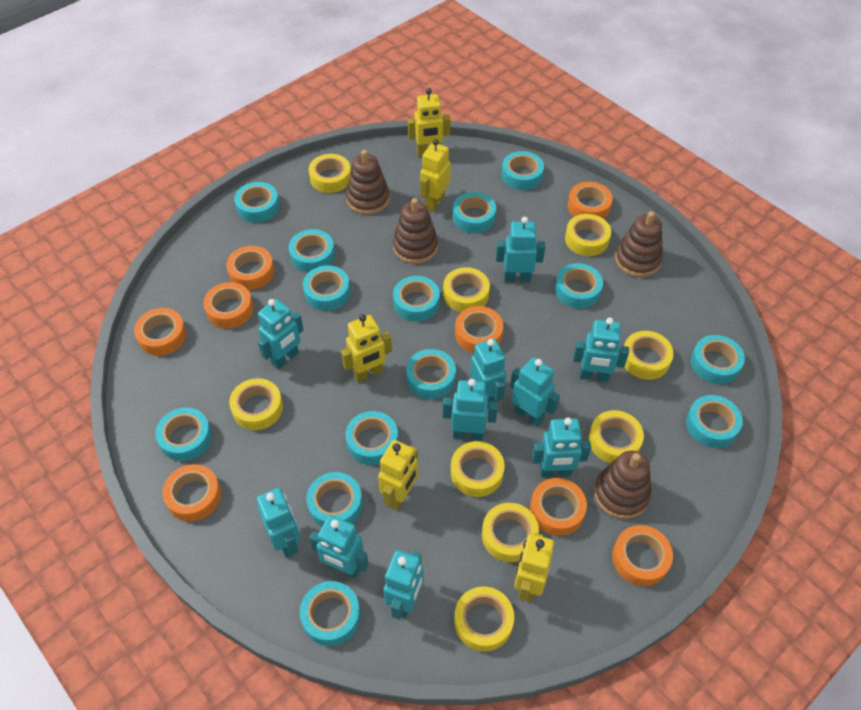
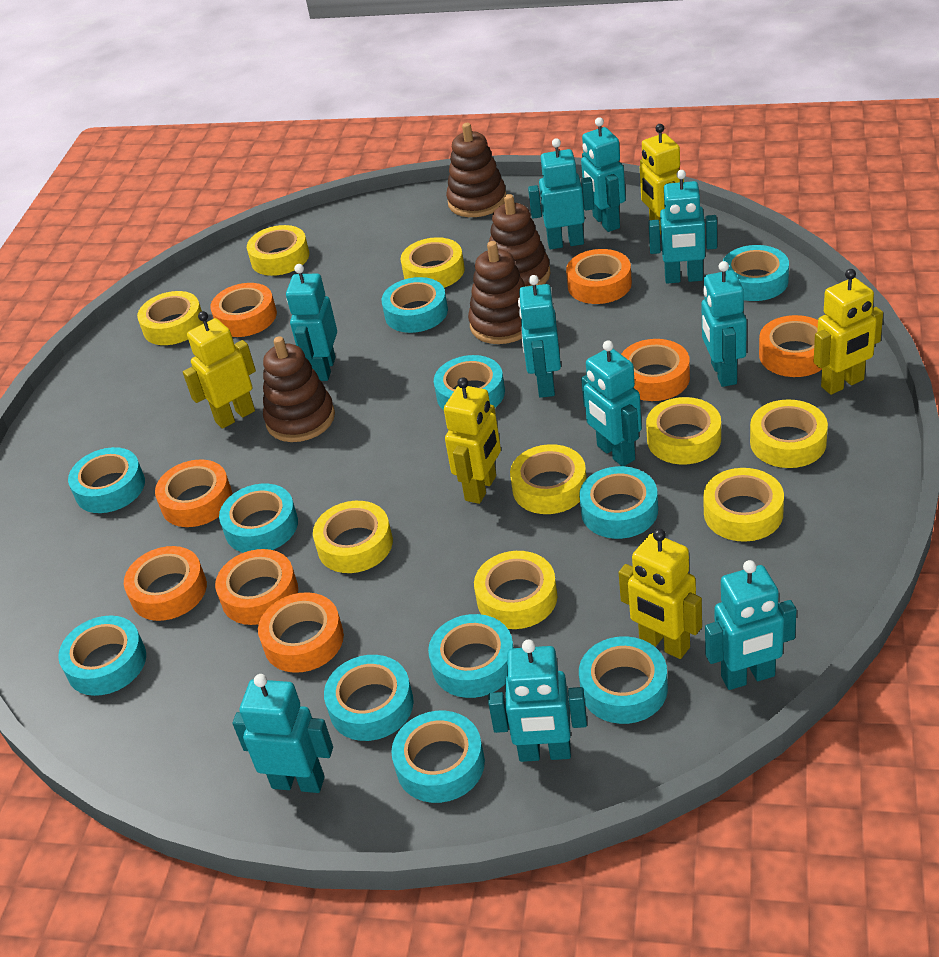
turquoise tape: [155,408,212,461] [234,182,280,223] [289,229,335,272] [300,581,361,646] [303,265,350,311] [306,472,363,527] [345,411,398,465] [393,276,440,322] [406,349,456,399] [453,192,496,233] [501,151,544,190] [555,263,603,309] [686,395,743,448] [691,335,745,384] = 14 -> [58,615,146,696] [68,447,145,513] [219,484,298,553] [324,655,414,741] [382,277,448,333] [391,711,485,803] [428,614,514,698] [434,355,505,411] [579,466,658,539] [579,636,668,724] [723,245,789,301] = 11

